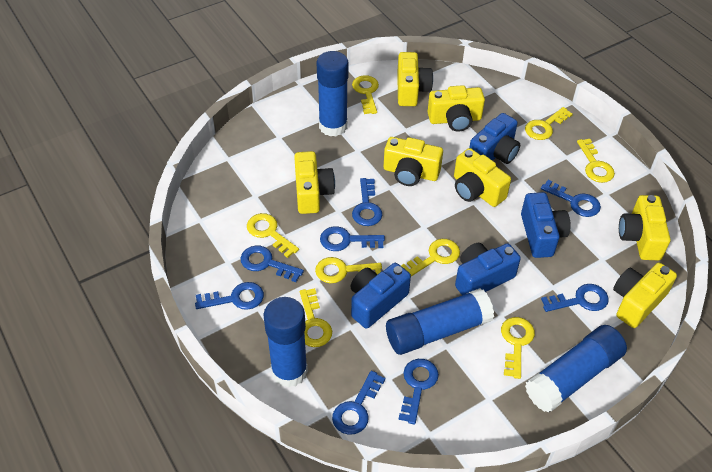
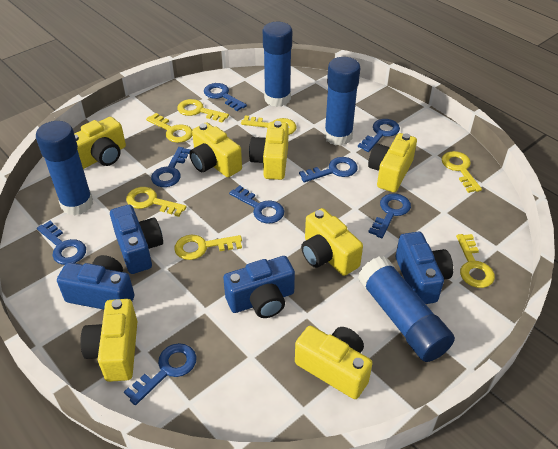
yellow key: [247,213,299,258] [300,288,332,347] [315,257,382,283] [352,75,379,114] [401,239,460,276] [501,317,535,379] [525,107,573,140] [577,139,615,183] = 8 -> [126,187,187,217] [146,113,192,143] [174,235,242,260] [177,99,229,123] [241,115,296,135] [442,151,482,193] [456,234,495,288] = 7

